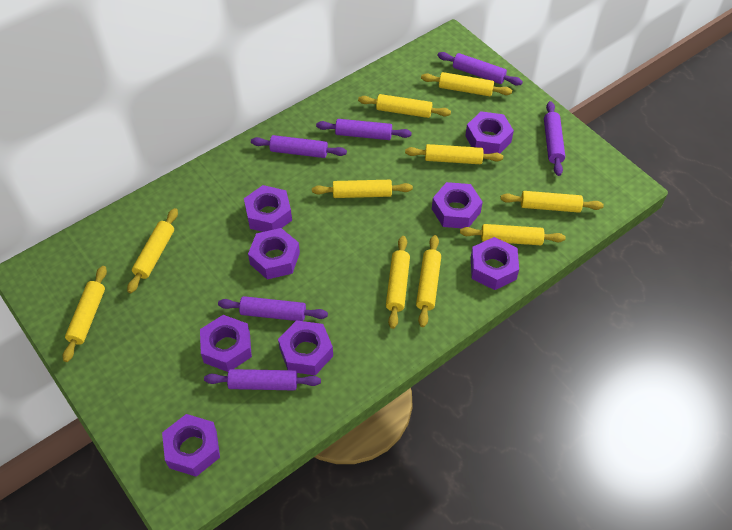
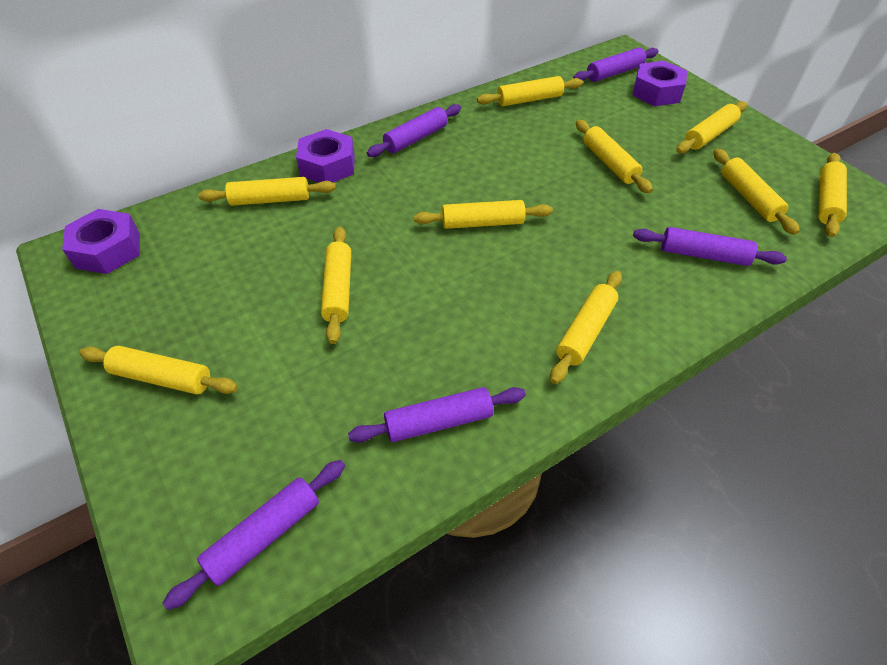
purple nut: [162,414,220,477] [200,315,252,372] [244,185,292,232] [248,228,300,279] [278,320,333,375] [432,182,483,228] [465,111,514,154] [471,237,519,290] = 8 -> [62,209,140,274] [296,129,355,182] [632,61,687,106] = 3
purple rolling pin: [204,369,321,390] [218,296,328,321] [251,135,347,158] [316,119,412,140] [438,52,523,86] [544,101,565,176] = 6 -> [163,460,345,610] [348,387,526,443] [367,104,461,157] [573,47,658,82] [633,227,787,266] = 5

